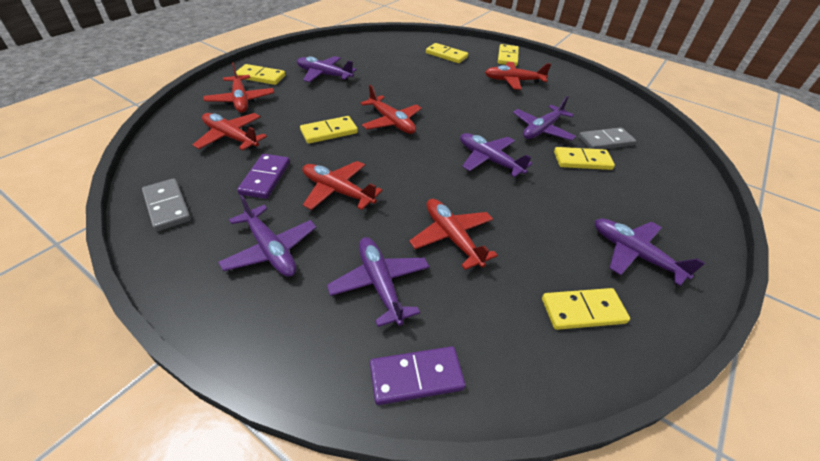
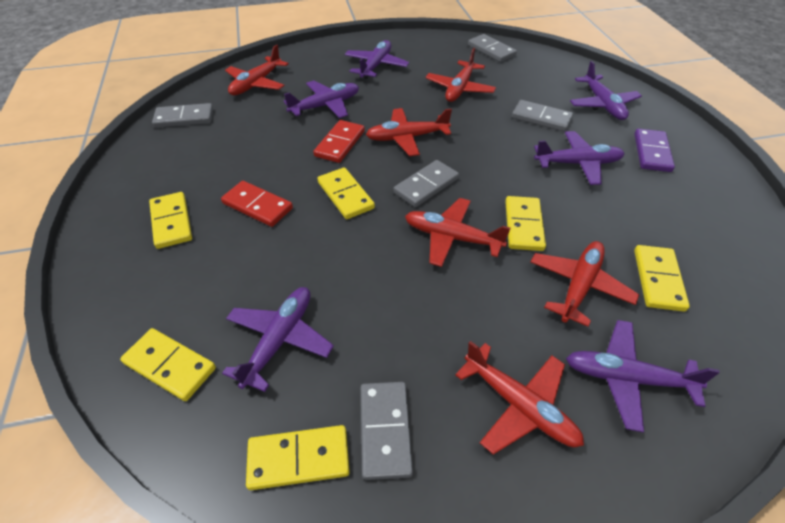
grey domino: [142,178,191,231] [578,127,636,149] = 2 -> [152,103,213,128] [361,382,413,480] [393,160,459,207] [468,34,517,62] [512,100,573,131] = 5
purple domino: [237,154,290,199] [370,346,466,405] = 2 -> [634,129,675,172] = 1
red domino: none = 0 -> [221,181,293,227] [313,120,365,163] = 2

